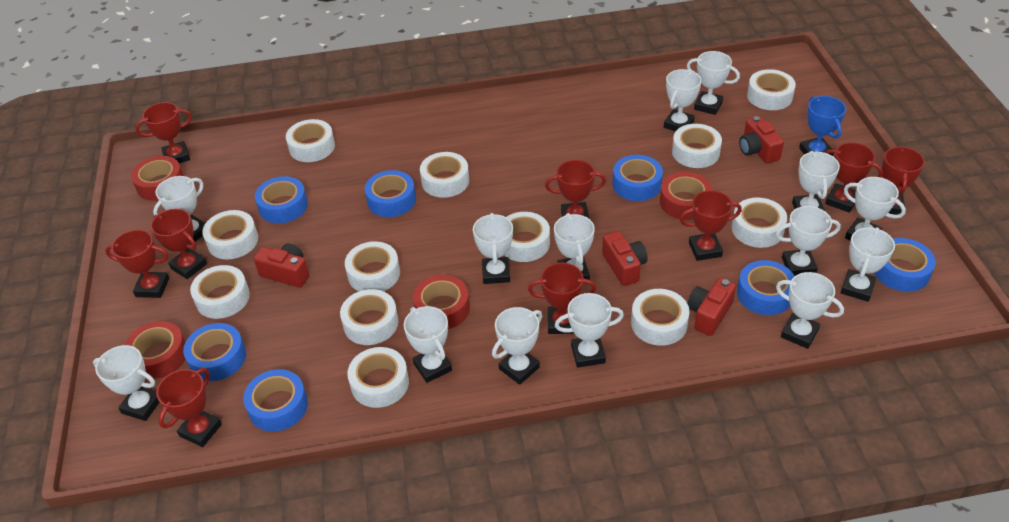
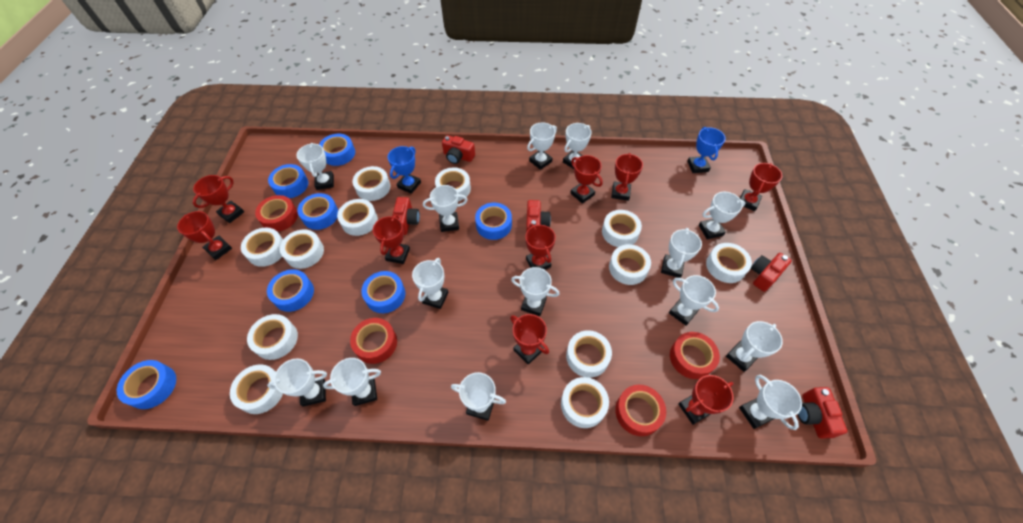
blue trophy: [799,96,846,156] = 1 -> [388,146,421,194] [687,127,726,173] = 2
red camera: [254,243,309,288] [602,231,648,286] [687,278,736,336] [739,116,784,164] = 4 -> [392,197,420,235] [442,135,475,164] [526,200,551,232] [751,253,792,292] [797,387,848,439] = 5

